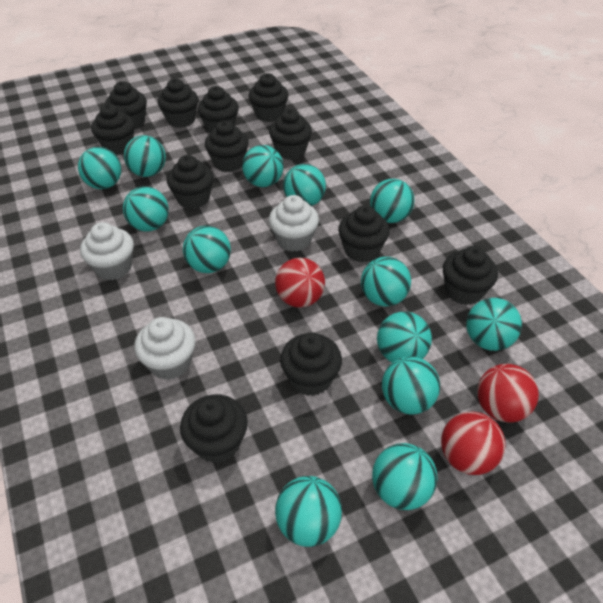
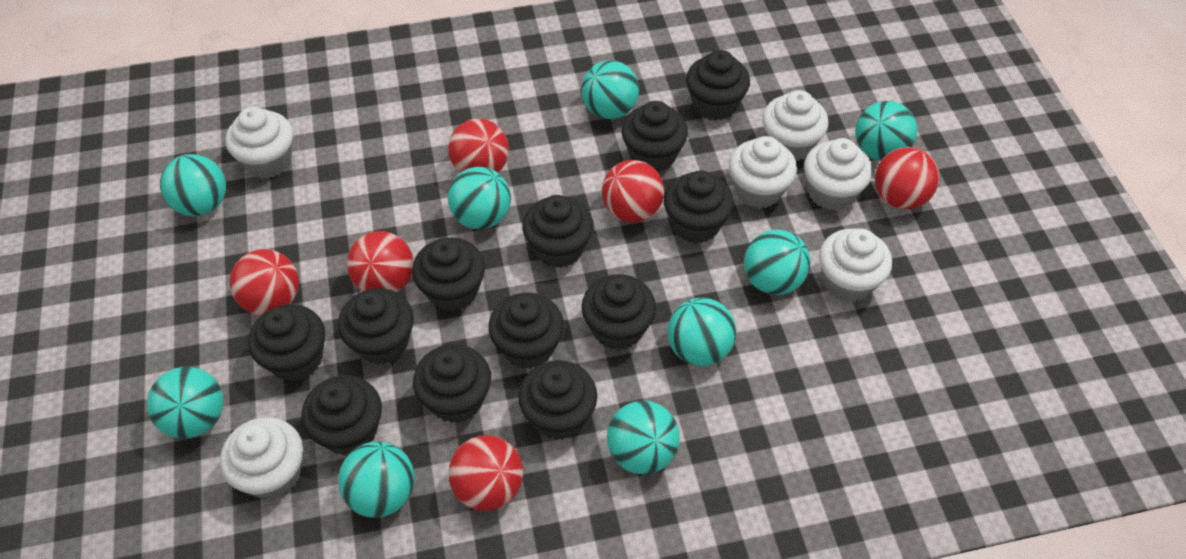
red ball: [275,258,325,308] [441,411,505,475] [477,364,539,423] = 3 -> [230,249,299,315] [347,231,414,292] [448,119,509,173] [448,435,523,511] [602,160,664,223] [875,147,939,209] = 6
turquoise ball: [78,147,121,189] [123,187,169,231] [124,135,166,177] [183,226,231,273] [242,145,284,187] [275,476,342,547] [283,164,326,206] [361,257,411,307] [370,179,414,223] [372,443,438,510] [377,311,432,363] [382,356,440,415] [466,298,522,351] = 13 -> [147,367,223,439] [160,154,226,216] [338,441,415,518] [448,167,511,230] [581,60,639,119] [607,401,680,474] [668,298,736,366] [744,229,810,295] [855,101,917,161] = 9
white cupcake: [80,222,134,280] [134,317,196,380] [269,195,319,252] = 3 -> [220,417,303,500] [225,107,293,178] [729,136,797,209] [762,90,828,161] [804,138,873,210] [819,228,892,302] = 6

